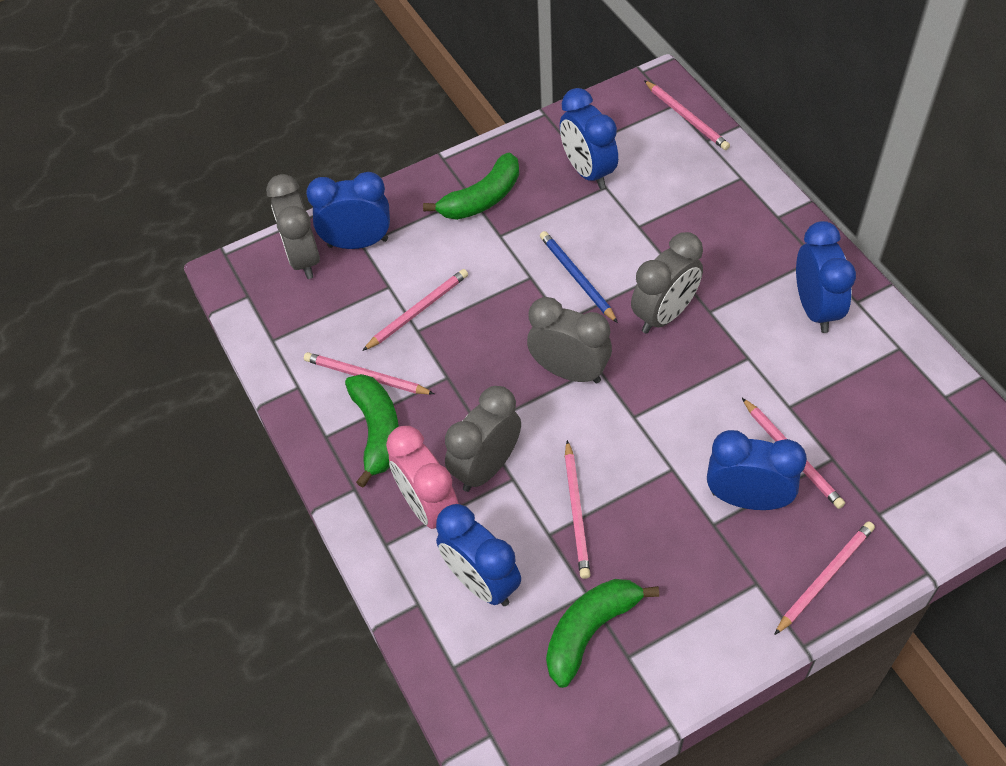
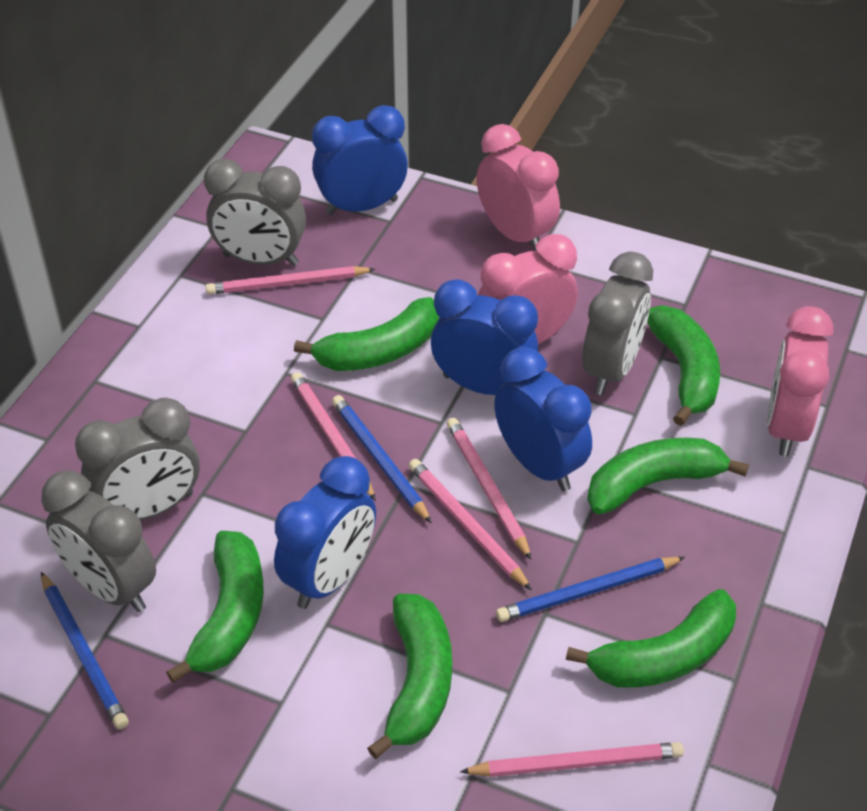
blue clock: [306,172,390,249] [436,504,521,606] [560,88,618,189] [707,430,807,510] [796,221,856,333] = 5 -> [274,456,376,609] [312,105,408,215] [431,279,538,395] [494,347,592,491] = 4
blue pencil: [540,231,618,323] = 1 -> [41,572,129,729] [332,395,432,523] [496,557,685,622] = 3
green banana: [345,374,399,487] [423,153,519,220] [546,579,659,688] = 3 -> [166,531,264,683] [294,297,439,371] [367,594,452,759] [566,589,736,688] [587,438,749,514] [647,305,720,426] = 6
pink clock: [386,426,458,529] = 1 -> [477,124,560,251] [478,234,578,344] [767,306,833,456] = 3
pink pencil: [304,352,434,394] [362,269,468,351] [565,440,590,579] [644,80,730,150] [742,398,845,509] [774,521,875,635] = 6 -> [206,266,375,295] [291,372,376,501] [408,459,532,590] [447,418,532,560] [460,742,684,777] = 5

